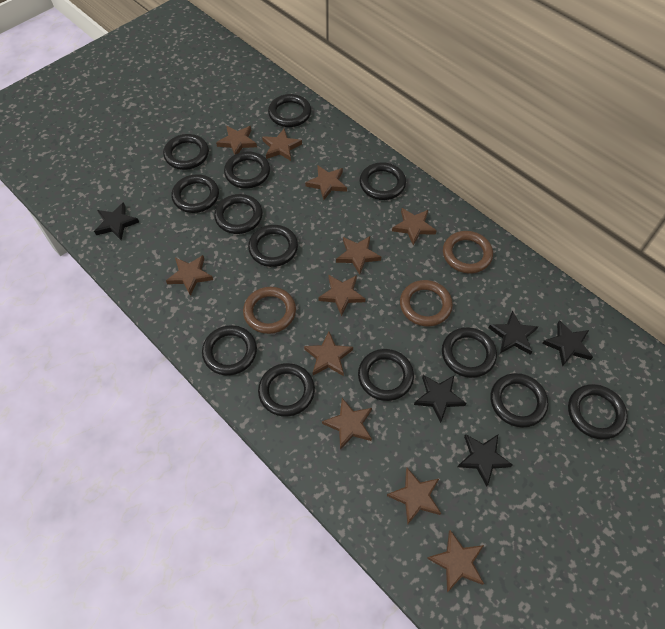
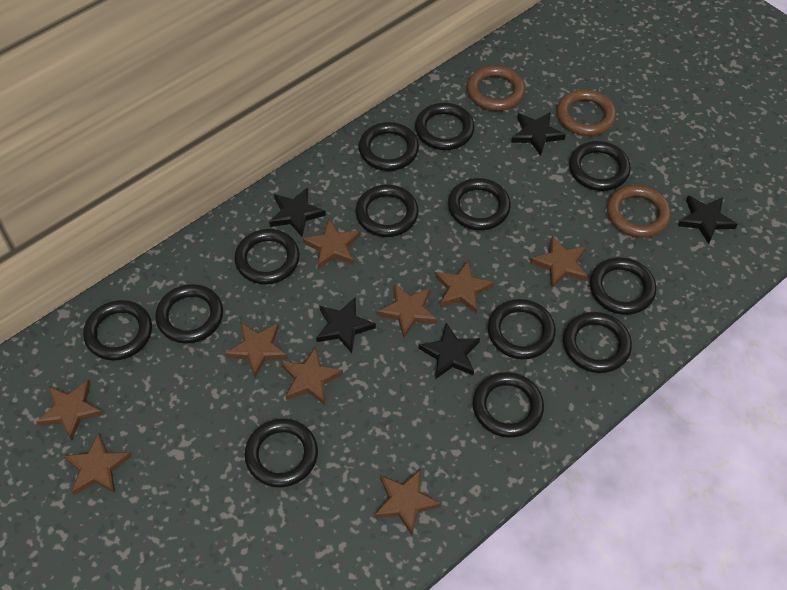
brown star: [166,255,213,296] [216,126,257,155] [262,129,302,161] [304,332,353,376] [305,165,347,200] [318,275,366,316] [322,398,372,450] [336,236,381,275] [387,468,441,525] [392,208,437,245] [427,530,484,592] = 11 -> [36,380,104,441] [64,433,132,495] [225,323,288,377] [281,347,343,405] [303,219,360,269] [374,469,441,535] [377,284,437,338] [435,260,494,313] [530,236,588,289] = 9

